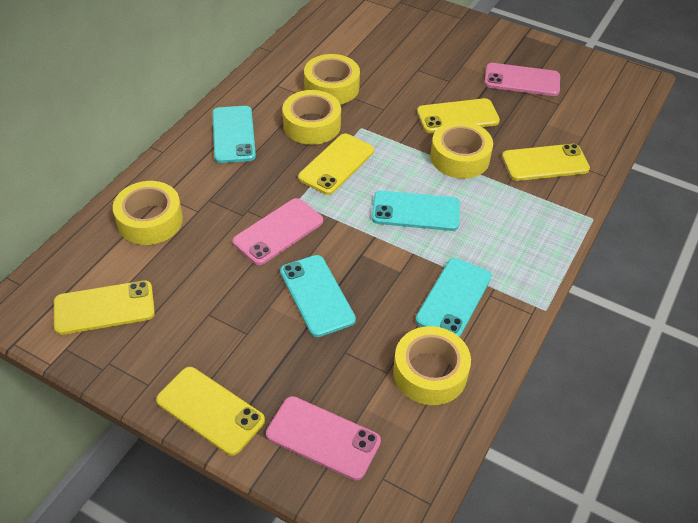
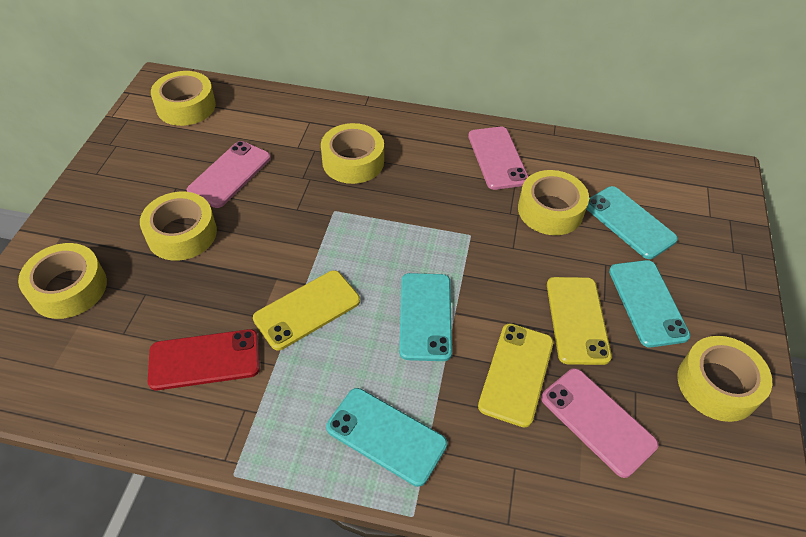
red phone: none = 0 -> [148,329,260,390] = 1
yellow phone: [54,281,155,335] [156,367,265,456] [298,133,374,195] [417,98,500,133] [502,144,590,181] = 5 -> [253,270,360,350] [478,323,553,427] [547,277,612,365] = 3
yellow tape: [113,181,183,245] [282,90,341,145] [304,54,360,105] [393,326,471,405] [430,121,493,179] = 5 -> [18,243,107,319] [140,192,217,261] [151,71,216,126] [321,123,384,184] [518,170,589,235] [677,336,772,422] = 6

